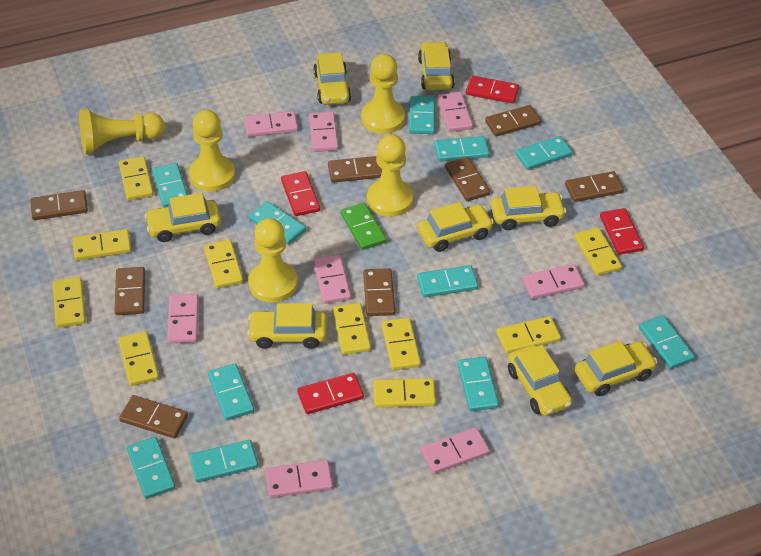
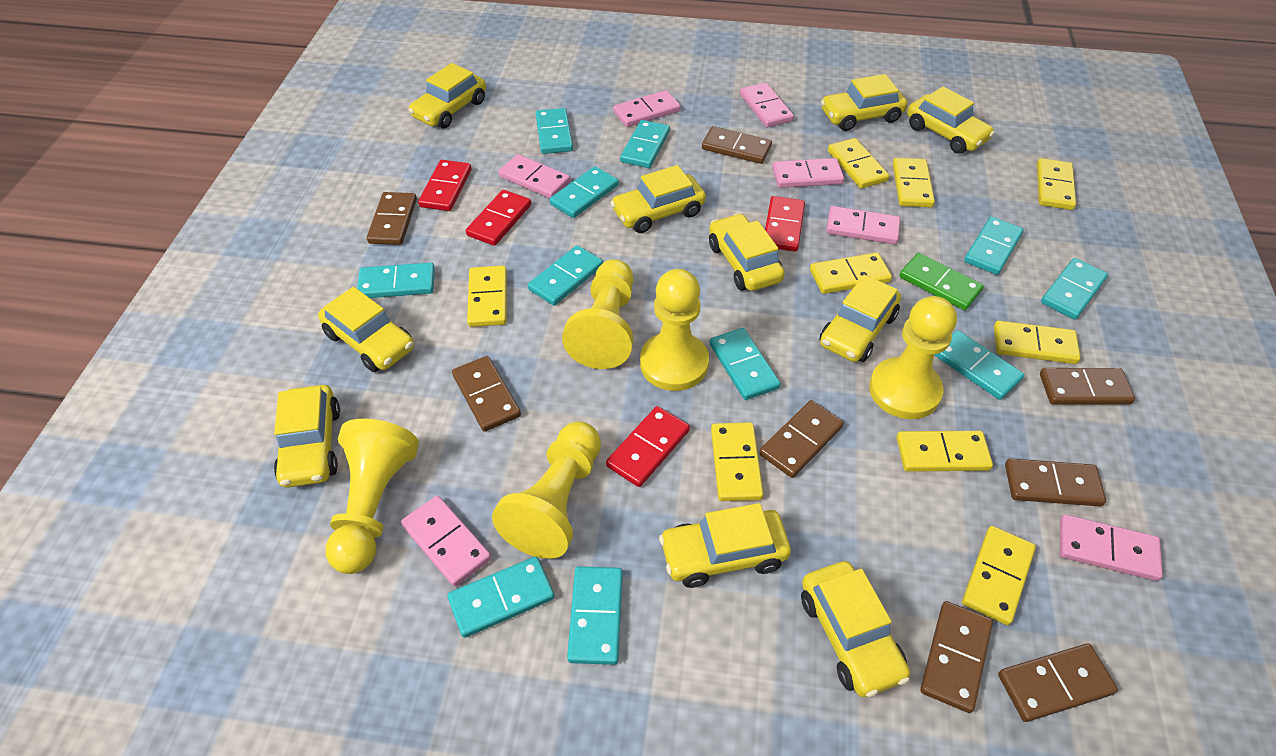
pink domino: [167,294,199,343] [244,111,298,137] [265,460,333,498] [309,112,339,152] [313,254,351,304] [421,427,490,474] [437,92,473,132] [522,264,585,299] = 8 -> [401,496,491,587] [499,154,570,198] [613,90,681,127] [740,83,794,127] [772,158,844,188] [826,206,900,244] [1060,514,1163,581] = 7
yellow car: [145,193,221,242] [247,303,327,349] [313,52,351,105] [418,41,455,90] [418,202,494,252] [491,186,566,230] [508,345,572,416] [575,341,657,396] = 8 -> [274,385,340,488] [318,287,414,372] [408,63,486,128] [610,165,706,233] [659,503,791,588] [709,213,785,291] [801,561,910,697] [819,274,901,362] [821,74,907,131] [907,86,995,154] = 10
yellow domino: [53,277,86,328] [72,229,131,261] [118,331,159,386] [119,156,154,200] [204,240,243,289] [333,303,371,355] [373,378,436,408] [382,318,421,370] [496,316,561,354] [574,228,622,276] = 10 -> [467,266,507,327] [711,422,763,501] [810,252,892,294] [828,138,889,188] [893,158,935,207] [896,431,993,472] [962,526,1036,625] [994,321,1081,364] [1037,158,1076,210] = 9

